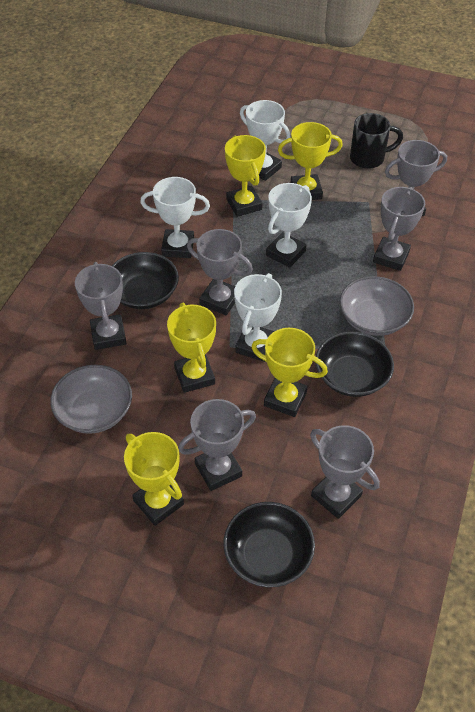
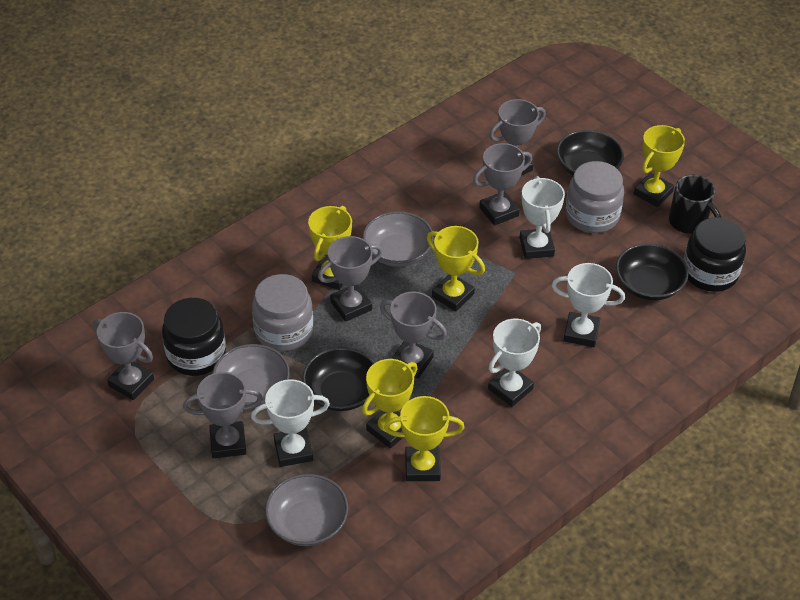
black jar: none = 0 -> [162,298,226,376] [684,217,746,292] = 2
grey bowl: [50,365,132,434] [340,276,414,336] = 2 -> [212,344,290,407] [265,474,348,546] [362,211,434,267] = 3
grey jar: none = 0 -> [252,274,313,351] [566,161,624,233] = 2

